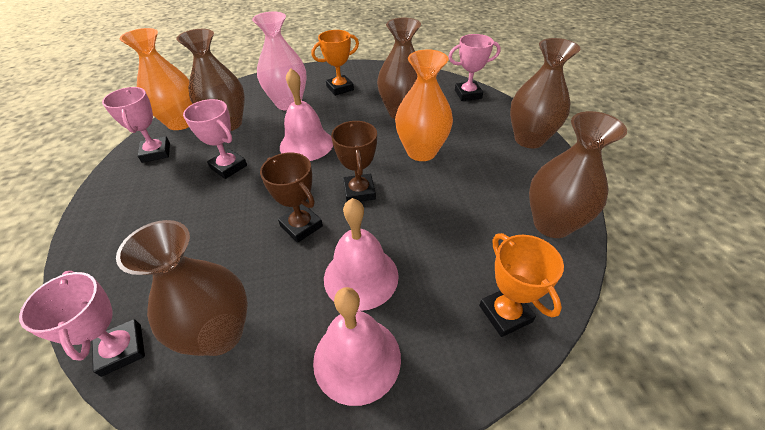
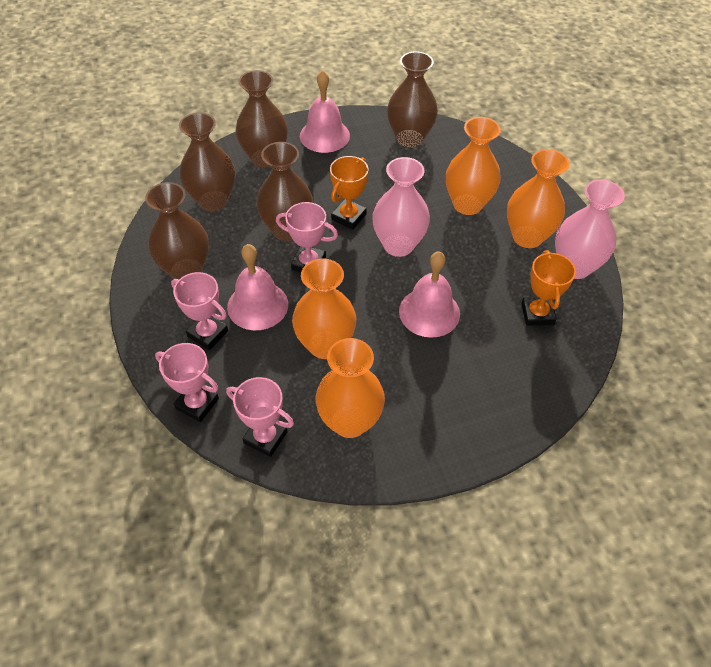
brown trophy: [260,153,323,243] [331,121,377,202] = 2 -> none = 0
orange vase: [120,28,192,130] [395,49,453,161] = 2 -> [292,258,356,359] [316,338,385,438] [446,117,501,215] [507,149,570,248] = 4
pink vase: [252,11,307,111] = 1 -> [372,157,430,257] [555,179,625,279] = 2

